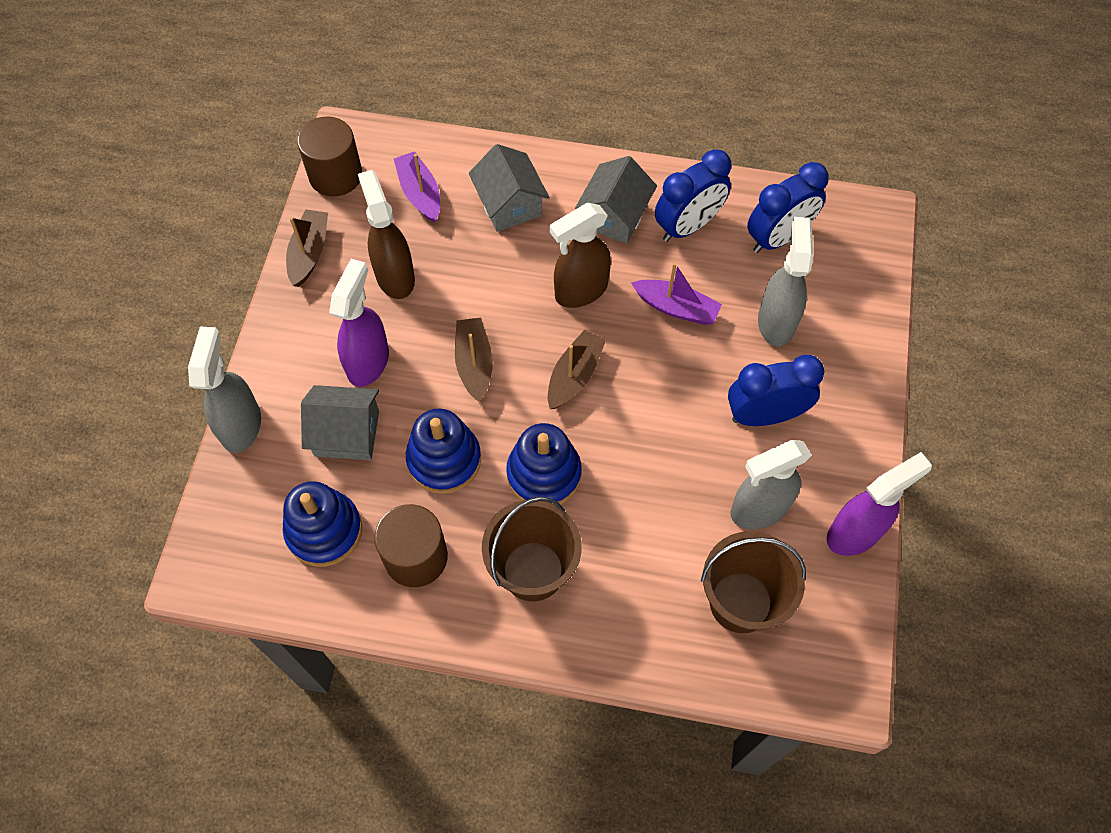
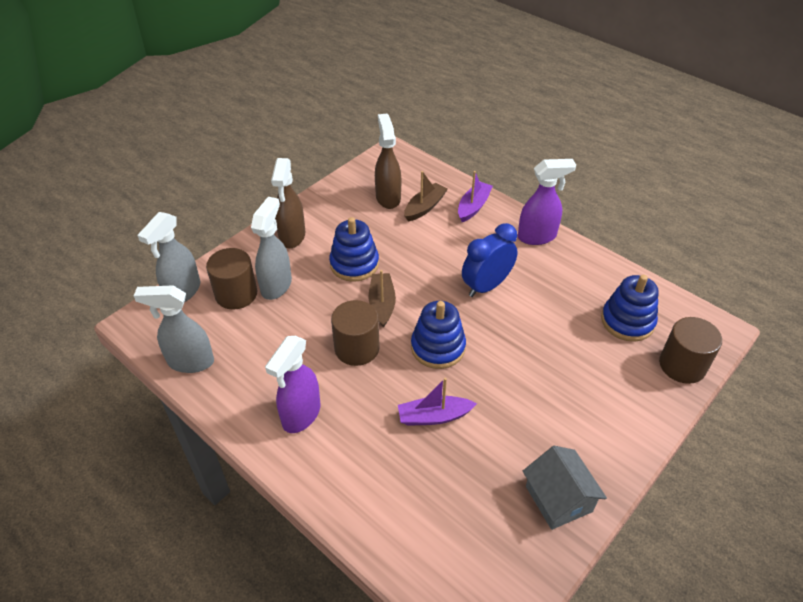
blue clock: [655,149,731,242] [728,355,825,426] [747,162,829,253] = 3 -> [462,223,518,297] = 1
brown boat: [286,210,328,287] [455,318,493,402] [548,329,606,409] = 3 -> [369,270,396,328] [404,171,448,221] = 2
brown bucket: [482,497,582,601] [701,531,806,633] = 2 -> none = 0
brown cylinder: [297,116,362,197] [374,504,448,587] = 2 -> [206,248,257,310] [331,300,380,366] [659,317,722,384] = 3
grey house: [301,385,379,460] [469,144,549,232] [575,156,657,244] = 3 -> [523,446,607,530] = 1

